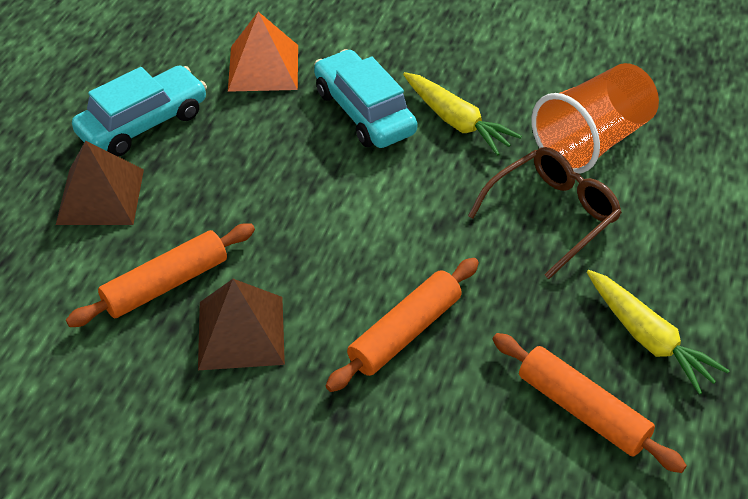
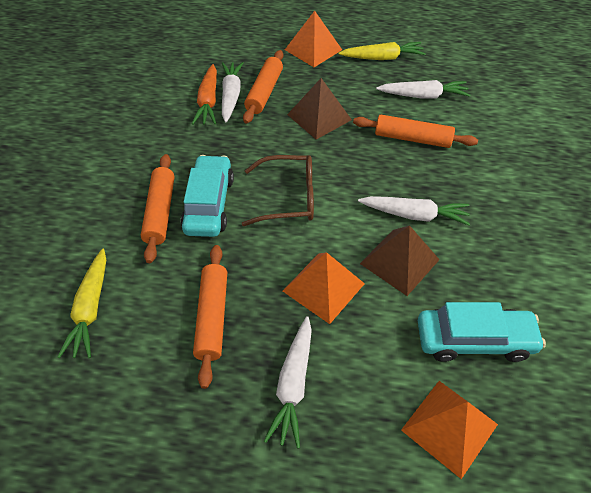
orange carrot: none = 0 -> [192,64,217,124] = 1
orange cup: [532,63,659,174] = 1 -> none = 0
orange pyramid: [228,12,298,92] = 1 -> [283,252,365,324] [285,11,342,67] [401,381,498,479] = 3
orange rolling pin: [66,224,255,327] [326,258,479,392] [493,333,687,473] = 3 -> [141,154,174,263] [193,245,227,389] [243,50,283,124] [353,115,478,148] = 4
white carrot: none = 0 -> [222,62,243,122] [264,316,312,449] [358,196,470,226] [376,80,470,99] = 4

